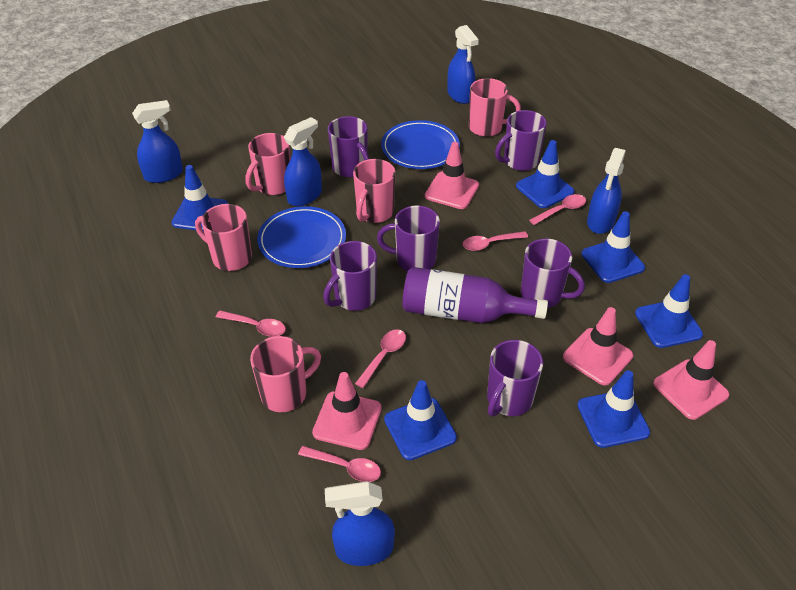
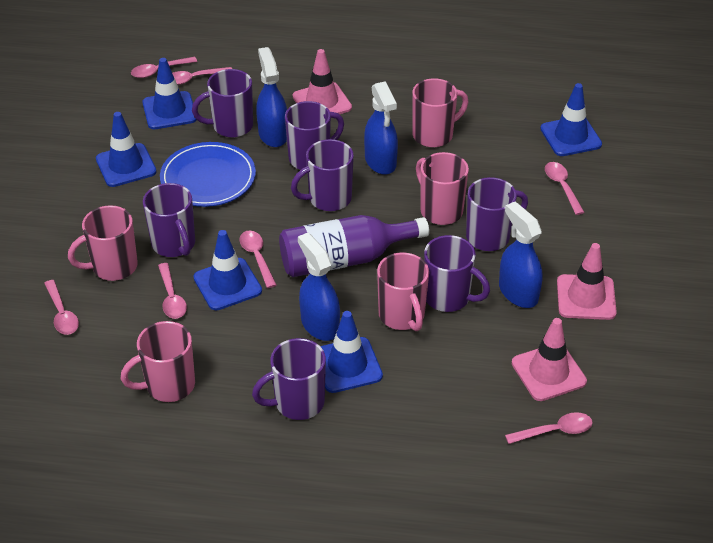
blue plate: [257,206,346,268] [381,120,460,169] = 2 -> [160,142,256,207] = 1
blue spray bottle: [132,100,183,183] [284,117,322,206] [325,481,395,566] [447,25,479,104] [587,148,625,234] = 5 -> [256,47,287,147] [298,233,340,341] [364,81,398,175] [499,202,543,308] = 4
blue traffic cone: [172,165,228,231] [384,380,457,460] [516,140,574,208] [577,370,650,448] [581,211,645,283] [635,274,703,348] = 6 -> [96,112,156,187] [142,58,196,129] [193,230,262,310] [320,311,383,393] [540,83,602,156] = 5
pink spoon: [216,310,286,337] [298,446,381,482] [355,329,406,388] [462,231,528,251] [529,194,586,225] = 5 -> [44,280,79,335] [131,57,197,78] [158,263,187,319] [172,67,232,85] [240,230,276,288] [505,412,593,444] [545,162,585,215] = 7
pink traffic cone: [312,372,382,450] [425,142,479,209] [563,307,633,386] [653,340,729,420] = 4 -> [293,49,352,114] [512,318,587,401] [557,243,617,320] = 3
purple mug: [323,241,377,311] [328,116,369,177] [377,206,440,271] [487,340,543,417] [495,110,547,171] [521,239,585,308] = 6 -> [143,183,195,257] [192,69,253,138] [252,338,326,420] [285,101,344,170] [291,139,354,211] [424,235,490,312] [466,177,528,251] = 7

